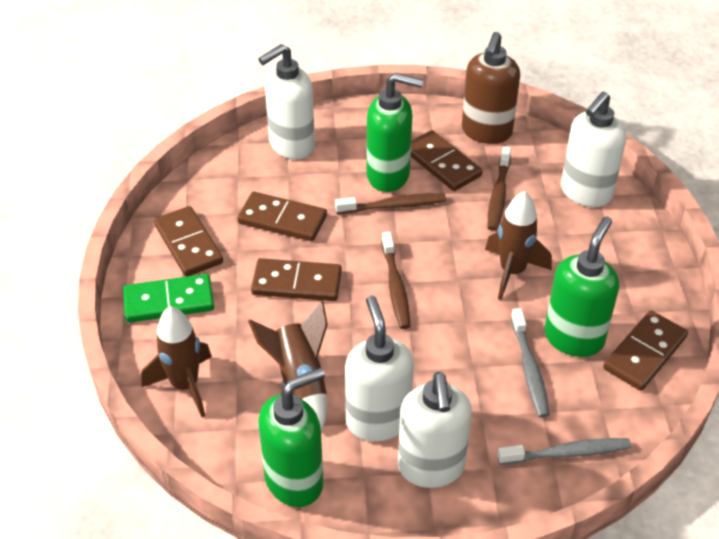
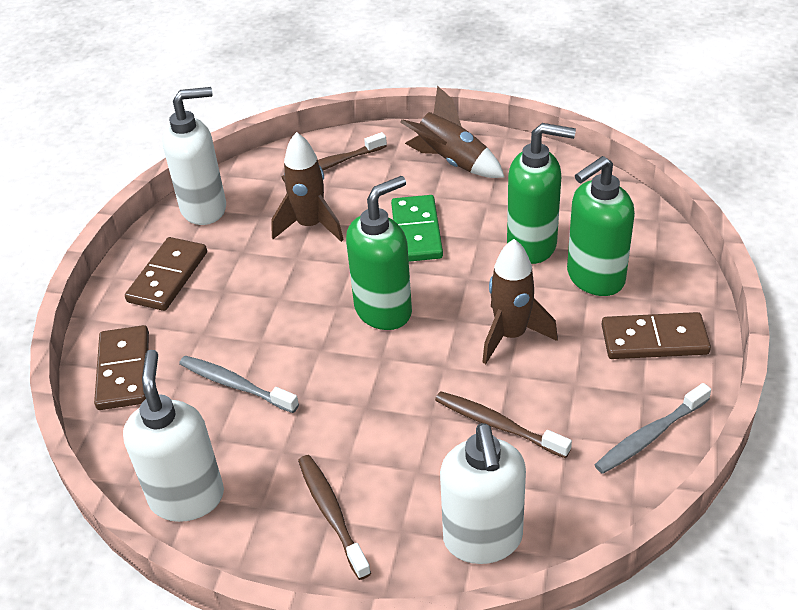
brown domino: [154,206,223,276] [237,192,327,241] [251,258,342,301] [411,130,482,191] [603,310,688,391] = 5 -> [94,325,149,410] [125,237,207,311] [602,312,711,359] = 3
brown soap dispenser: [462,32,520,144] = 1 -> none = 0
white soap dispenser: [258,44,315,159] [345,296,414,441] [398,372,472,488] [561,92,626,207] = 4 -> [123,350,224,522] [162,87,226,225] [440,423,526,564] = 3

